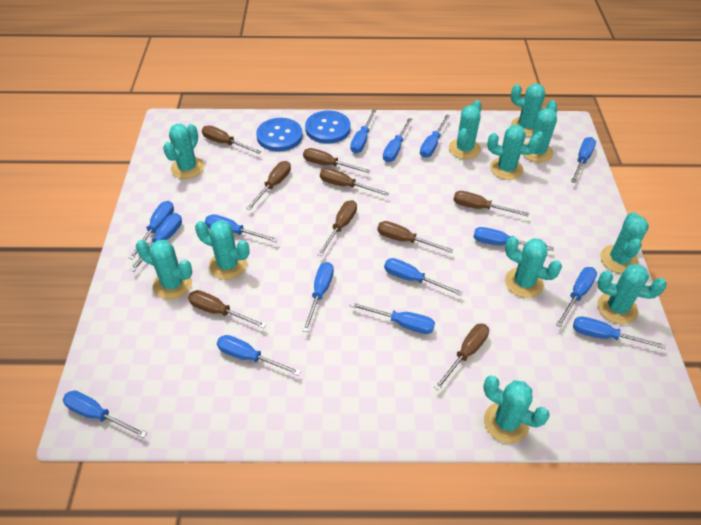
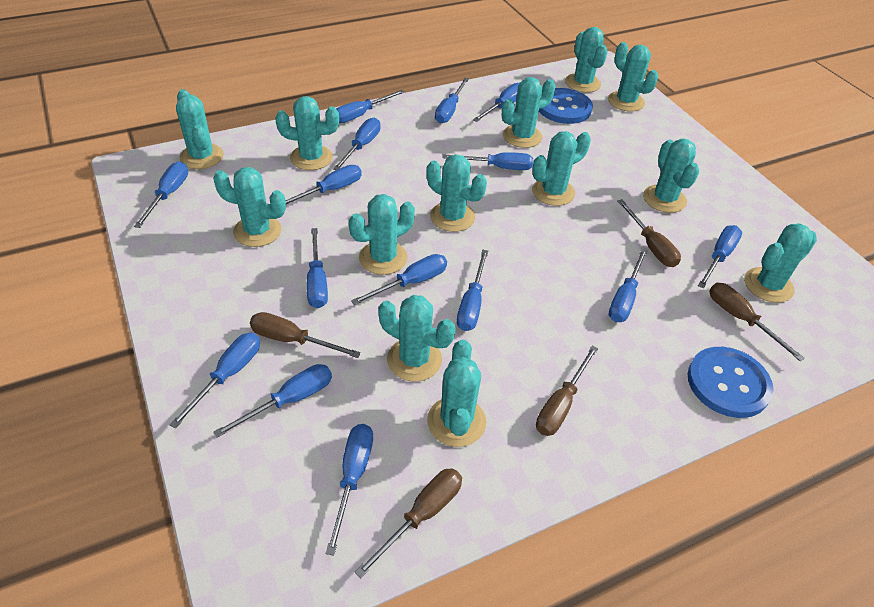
brown screwdriver: [188,290,266,328] [202,125,261,154] [246,161,291,210] [303,148,371,173] [317,200,357,256] [320,168,389,196] [377,221,453,253] [434,323,489,391] [453,191,529,216] = 9 -> [250,312,361,358] [354,468,462,579] [536,346,598,436] [617,199,681,267] [709,283,805,361] = 5
turquoise cactus: [136,240,192,299] [163,124,204,179] [195,221,250,280] [449,100,482,159] [483,376,550,443] [487,125,540,180] [505,237,562,298] [511,84,557,137] [522,103,557,163] [597,264,667,324] [600,212,649,274] = 11 -> [176,89,224,169] [213,167,286,247] [275,96,339,170] [349,194,415,275] [378,295,456,382] [427,154,487,232] [427,339,486,447] [502,77,555,148] [532,131,591,206] [565,27,608,93] [608,42,658,112] [643,139,699,213] [744,223,817,303] = 13

